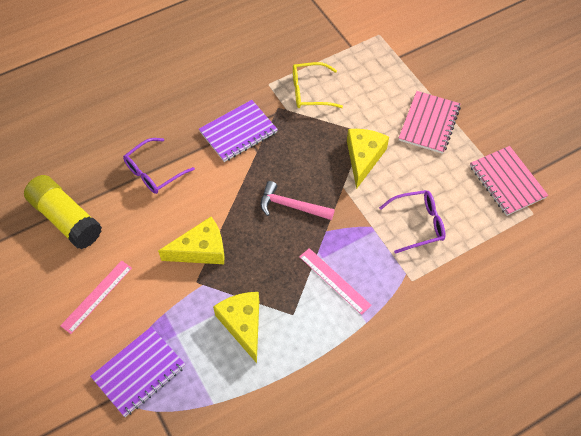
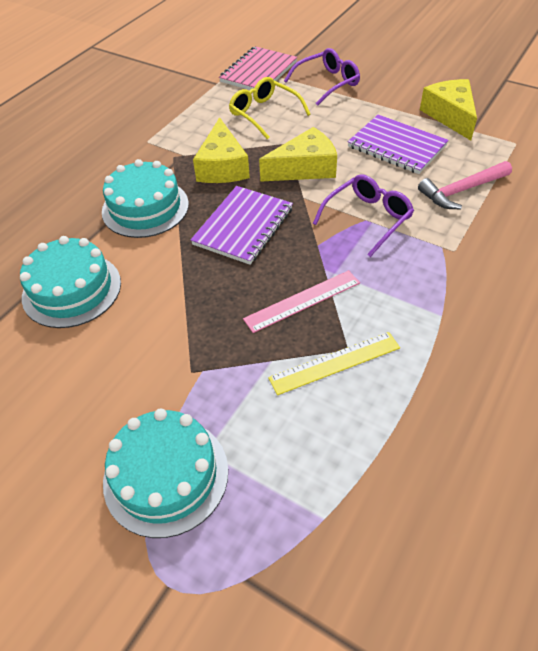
pink notebook: [399,91,461,154] [470,146,548,216] = 2 -> [219,46,297,90] = 1
pink ruler: [60,260,132,334] [299,248,372,315] = 2 -> [243,270,360,333] = 1
turquoise cake: none = 0 -> [20,236,121,328] [102,159,189,238] [103,408,228,538] = 3
yellow glue stick: [24,175,102,249] = 1 -> none = 0
yellow ruler: none = 0 -> [268,332,400,395] = 1

